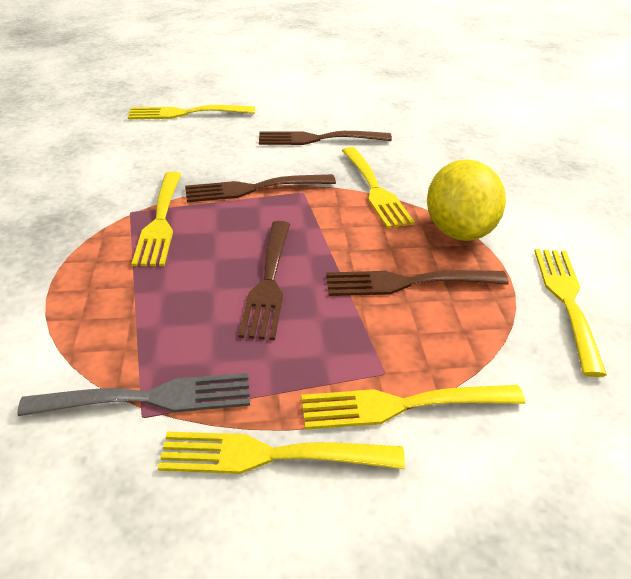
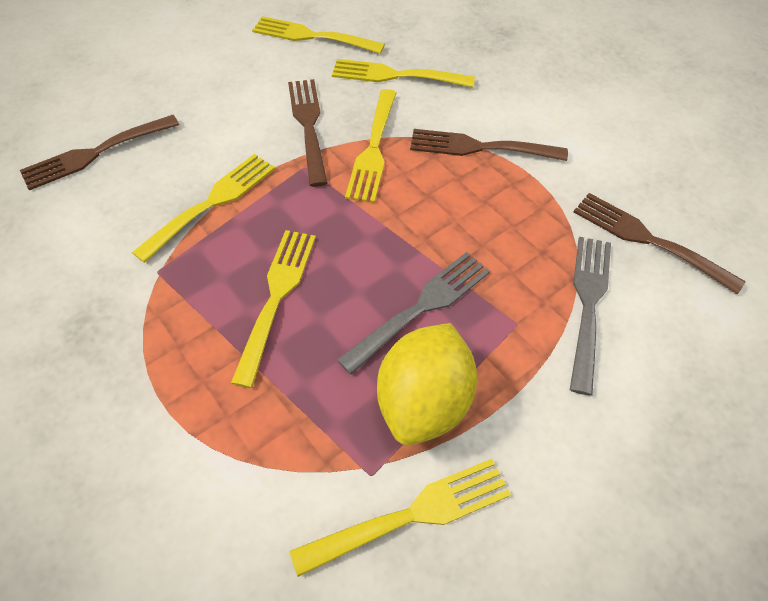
grey fork: [17,373,250,416] = 1 -> [337,252,490,375] [570,237,611,396] = 2

